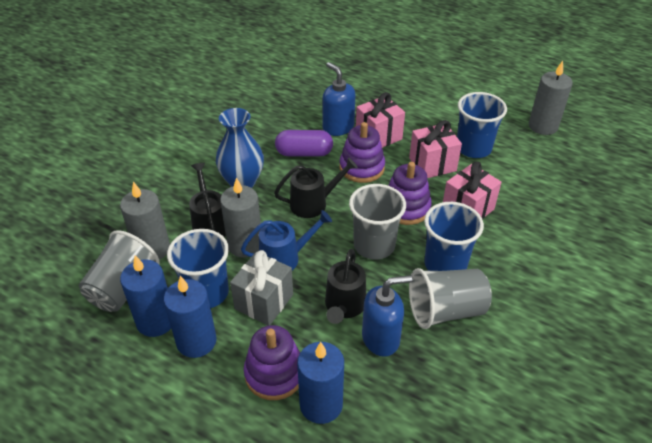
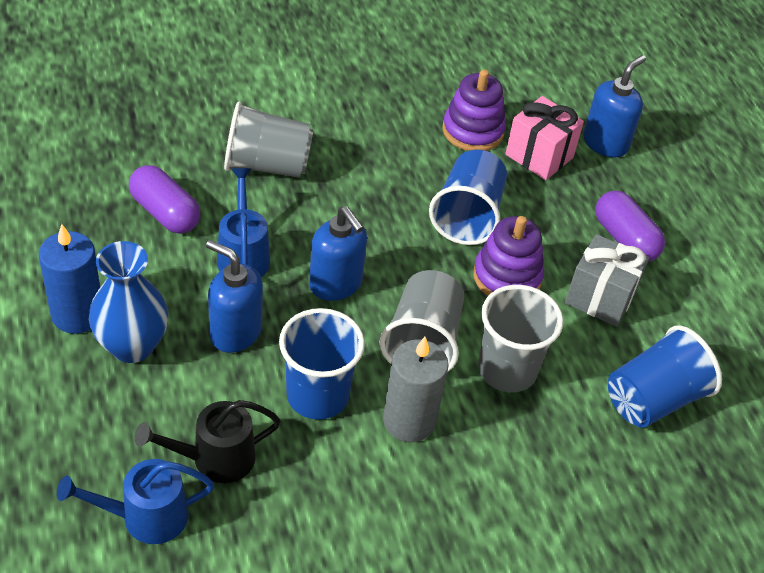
black watering can: [189,163,226,237] [274,157,358,218] [325,249,366,324] = 3 -> [134,400,281,483] = 1
blue candle: [120,255,171,337] [164,276,217,358] [297,342,344,424] = 3 -> [39,224,100,334] = 1
blue soap dispenser: [322,62,355,136] [362,275,413,357] = 2 -> [206,240,263,353] [309,206,367,301] [583,55,646,158] = 3
blue watering can: [241,210,332,270] = 1 -> [57,459,214,544] [217,168,270,277] = 2
grey candle: [120,182,170,260] [220,177,261,258] [529,61,573,135] = 3 -> [383,337,449,442] = 1
pink gift: [356,92,405,148] [409,120,462,178] [443,162,501,219] = 3 -> [505,96,584,180] = 1
purple capsule: [275,130,333,156] = 1 -> [129,165,200,234] [595,191,665,262] = 2
purple stacking toy: [244,325,300,400] [340,122,385,183] [388,162,432,225] = 3 -> [442,70,506,151] [473,216,544,296] = 2

